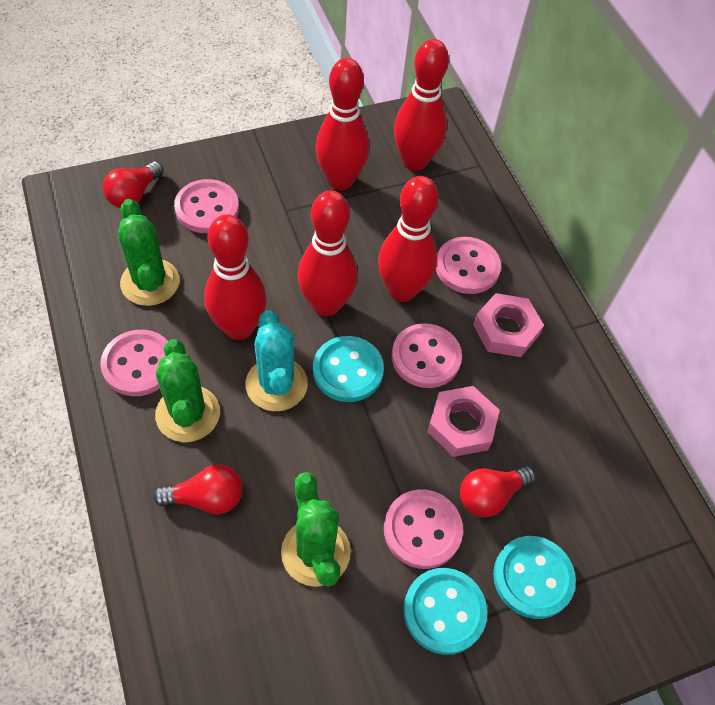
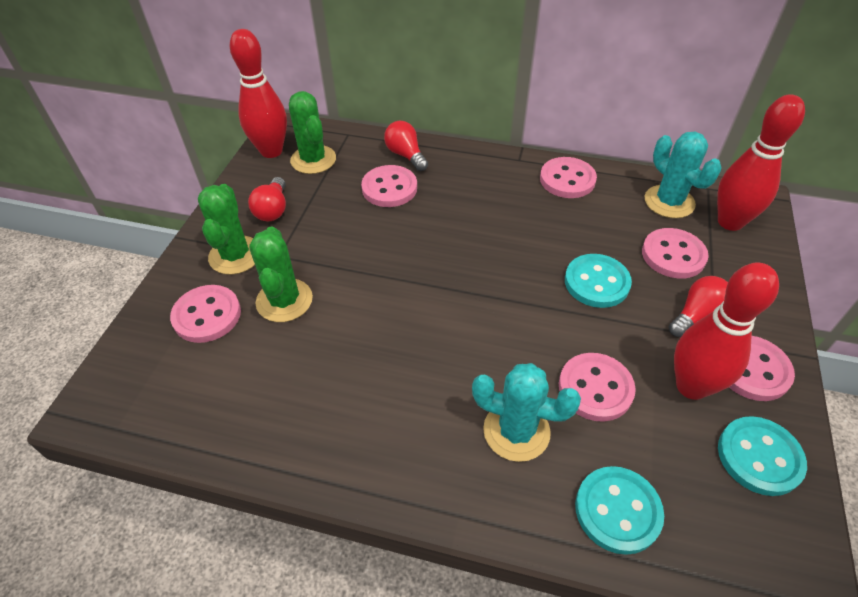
pink button: [100,330,168,396] [174,179,239,233] [384,489,463,569] [392,323,462,388] [436,237,501,294] = 5 -> [170,285,241,343] [361,165,417,207] [540,157,597,198] [559,353,636,422] [642,228,709,279] [729,336,795,401] = 6
pink nut: [427,386,500,457] [473,293,544,357] = 2 -> none = 0
red bowling pin: [204,214,267,340] [298,190,358,317] [315,58,369,190] [378,176,438,302] [394,39,449,171] = 5 -> [230,29,287,158] [674,262,779,400] [717,94,805,231] = 3
turquoise cactus: [245,310,308,411] = 1 -> [472,363,581,462] [645,132,722,218] = 2

